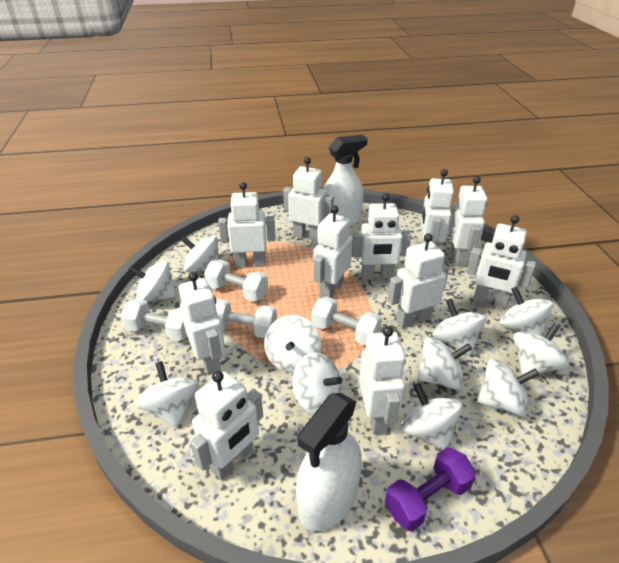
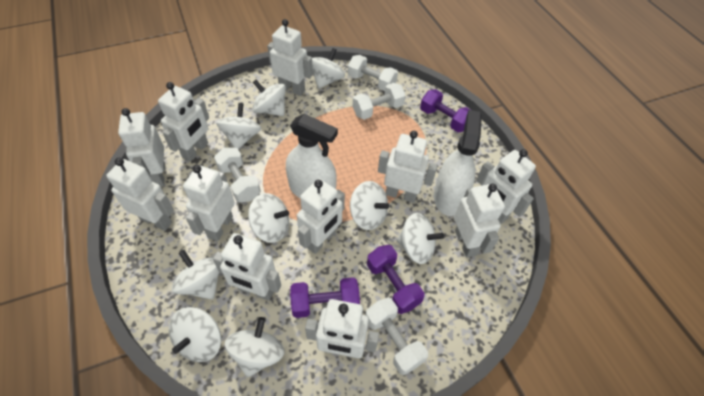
purple dumbbell: [385,447,476,531] = 1 -> [290,277,360,318] [367,245,424,314] [420,89,471,132] = 3
white spinning top: [128,260,177,302] [135,361,199,428] [180,236,219,272] [264,315,321,373] [292,352,342,415] [400,383,462,450] [417,337,472,390] [432,298,486,355] [477,359,539,416] [500,287,553,336] [513,323,569,375] = 11 -> [169,307,221,362] [172,250,219,300] [216,103,261,150] [225,317,284,377] [248,193,289,243] [252,80,286,116] [312,48,345,89] [350,181,389,230] [397,213,444,264] = 9

